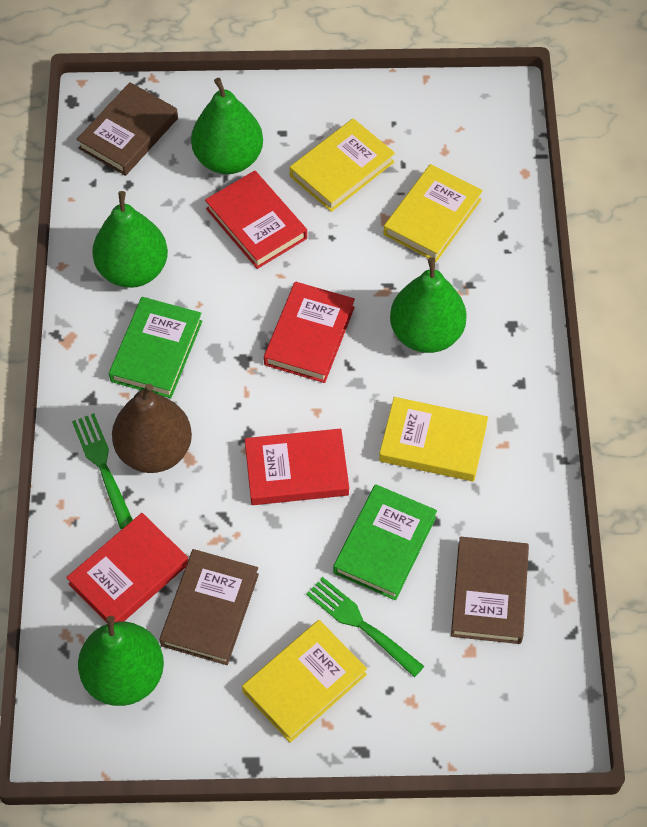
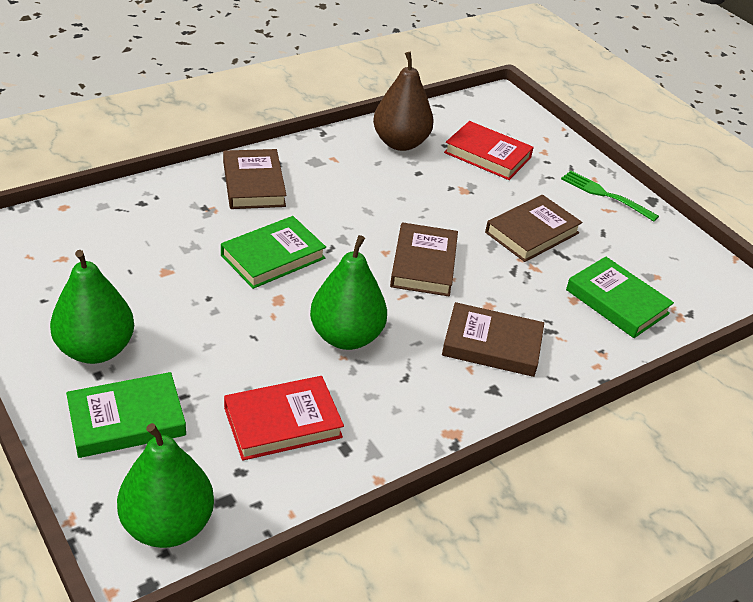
brown book: [76,82,178,176] [159,549,259,665] [451,537,529,644] = 3 -> [223,149,287,209] [390,222,458,296] [442,302,544,377] [485,195,582,262] = 4
green book: [109,297,202,398] [333,484,437,600] = 2 -> [66,372,186,458] [221,216,326,289] [566,257,674,338] = 3
green fork: [72,413,133,529] [306,577,424,677] = 2 -> [561,171,659,222] = 1
green pear: [78,616,164,706] [92,191,168,288] [191,78,263,174] [390,257,467,353] = 4 -> [50,250,134,364] [117,423,214,548] [310,235,387,350] = 3
red book: [66,513,188,623] [205,171,307,269] [245,429,349,505] [264,282,355,383] = 4 -> [224,376,344,461] [444,121,534,180] = 2
yellow book: [242,620,367,743] [290,118,395,212] [379,397,488,482] [383,164,483,262] = 4 -> none = 0

